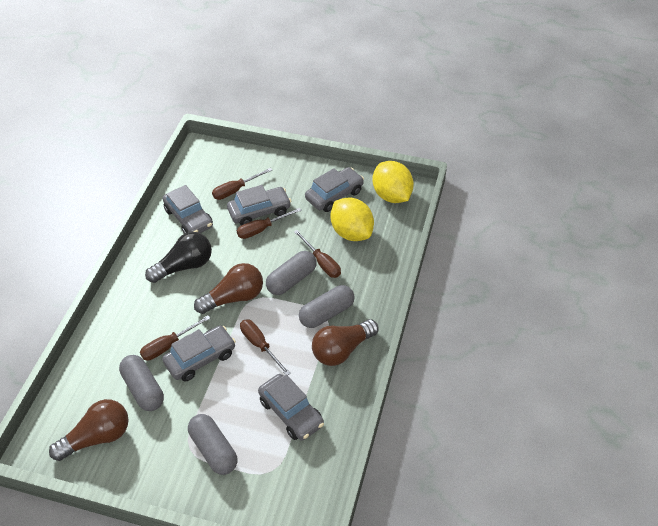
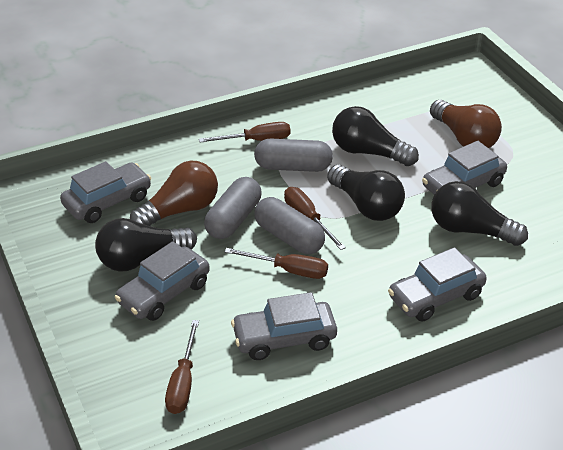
black light bulb: [145,232,212,283] = 1 -> [95,218,197,272] [327,165,405,221] [332,106,419,166] [431,181,528,246] = 4
brown light bulb: [49,399,129,461] [194,263,263,314] [312,319,378,366] = 3 -> [130,161,218,226] [430,100,502,148] = 2
brown screwdriver: [140,315,210,361] [212,168,272,200] [237,208,302,239] [240,319,291,375] [294,230,341,278] = 5 -> [165,320,199,414] [199,122,291,142] [225,248,328,279] [284,187,346,250] = 4
grey capsule: [119,355,164,411] [188,414,238,475] [266,251,317,295] [299,285,355,328] = 4 -> [204,177,262,239] [254,139,333,172] [254,197,325,254] = 3
yellow lemon: [331,198,374,241] [372,161,414,203] = 2 -> none = 0

